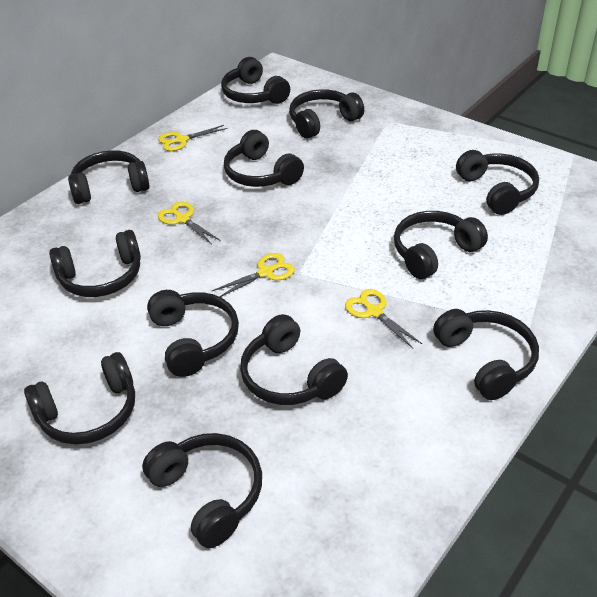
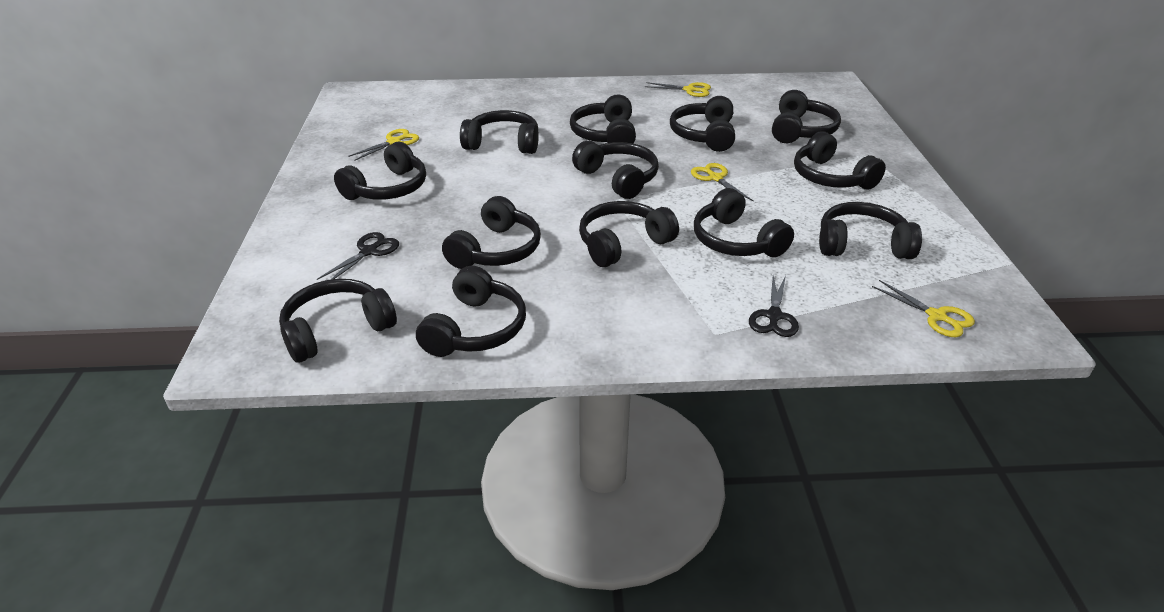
black headphones: [24,352,135,445] [49,230,141,297] [68,150,150,204] [142,433,262,548] [147,290,239,377] [221,57,290,104] [224,130,304,187] [240,314,348,405] [289,89,364,139] [394,211,488,279] [433,309,539,400] [456,150,539,215] = 12 -> [279,279,397,362] [334,142,426,200] [416,266,526,357] [442,196,541,269] [460,110,539,154] [570,94,636,144] [572,141,659,199] [579,201,679,267] [670,96,735,152] [694,188,794,257] [772,90,841,143] [794,131,886,190] [819,202,922,259] = 13
black scissors: none = 0 -> [317,232,399,280] [749,275,799,337] = 2

